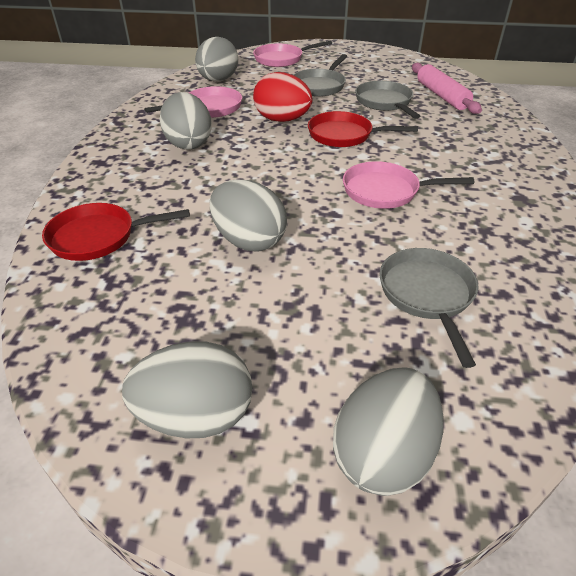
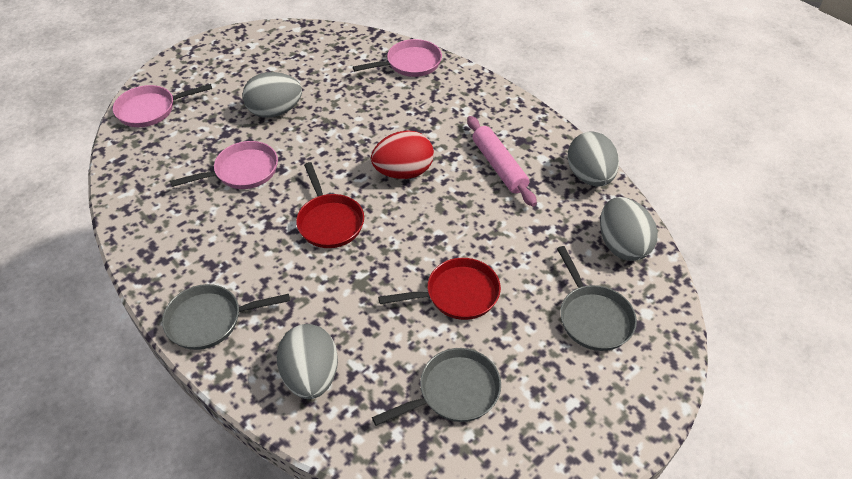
grey egg: [122,341,253,438] [160,92,212,150] [195,37,238,81] [210,179,287,252] [333,368,444,496] = 5 -> [242,72,302,118] [277,324,338,399] [567,132,619,187] [600,197,658,261] = 4

